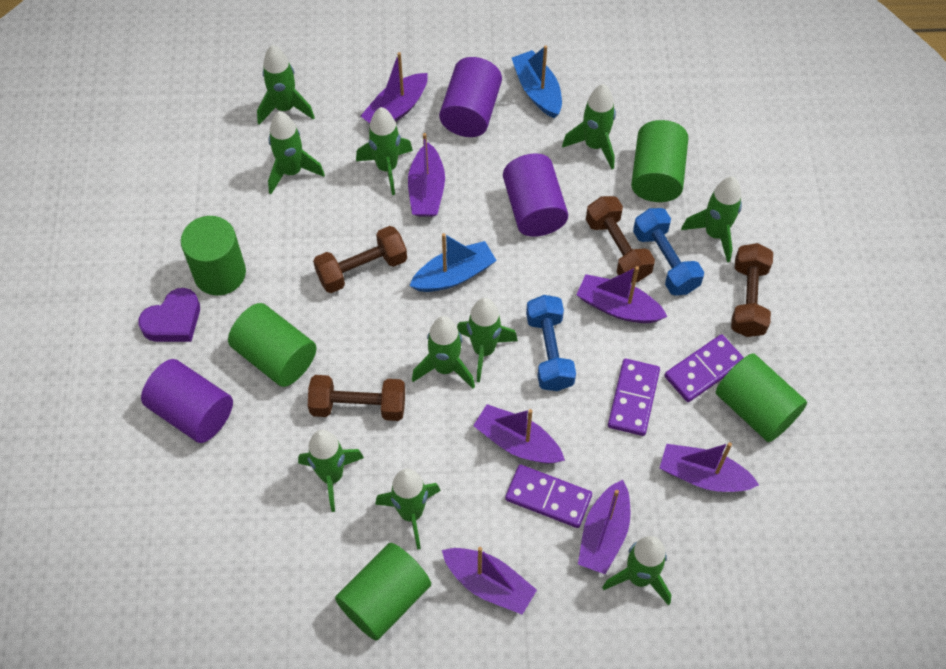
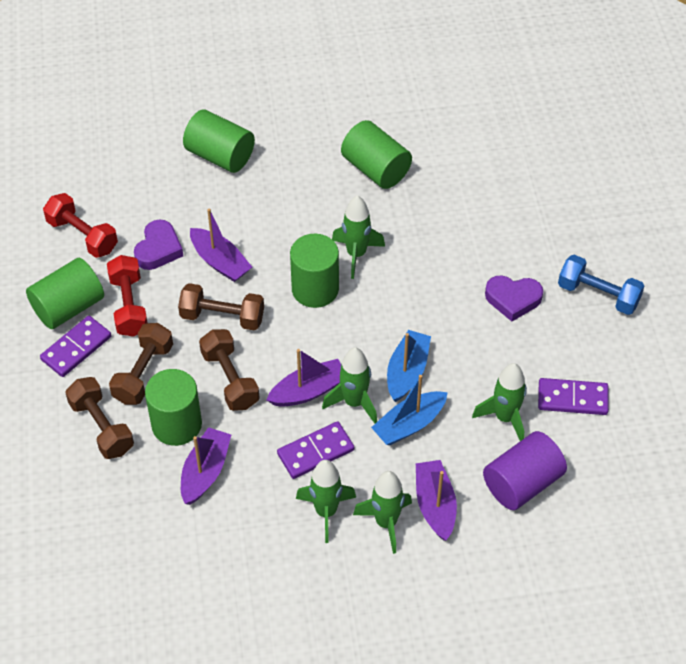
blue dumbbell: [526,295,576,391] [633,208,704,296] = 2 -> [558,255,644,315] = 1
green rocket: [257,45,315,125] [268,111,325,194] [298,430,364,512] [356,107,413,195] [375,469,441,550] [412,316,475,388] [457,298,518,382] [562,84,616,169] [602,536,671,605] [681,176,742,262] = 10 -> [296,460,356,543] [322,347,377,424] [332,196,385,279] [353,471,412,554] [472,363,527,441] = 5
purple boat: [361,52,428,123] [408,133,445,217] [442,547,537,614] [473,404,565,463] [576,266,667,323] [578,480,630,574] [660,442,759,492] = 7 -> [181,427,231,505] [190,209,252,282] [266,349,342,407] [416,460,457,541] = 4
purple cylinder: [141,359,233,443] [439,57,502,137] [503,153,568,237] = 3 -> [483,431,567,510] = 1
purple heart: [138,288,200,342] = 1 -> [134,219,183,270] [485,275,543,322] = 2
red dumbbell: none = 0 -> [43,193,118,258] [107,255,147,337] = 2

